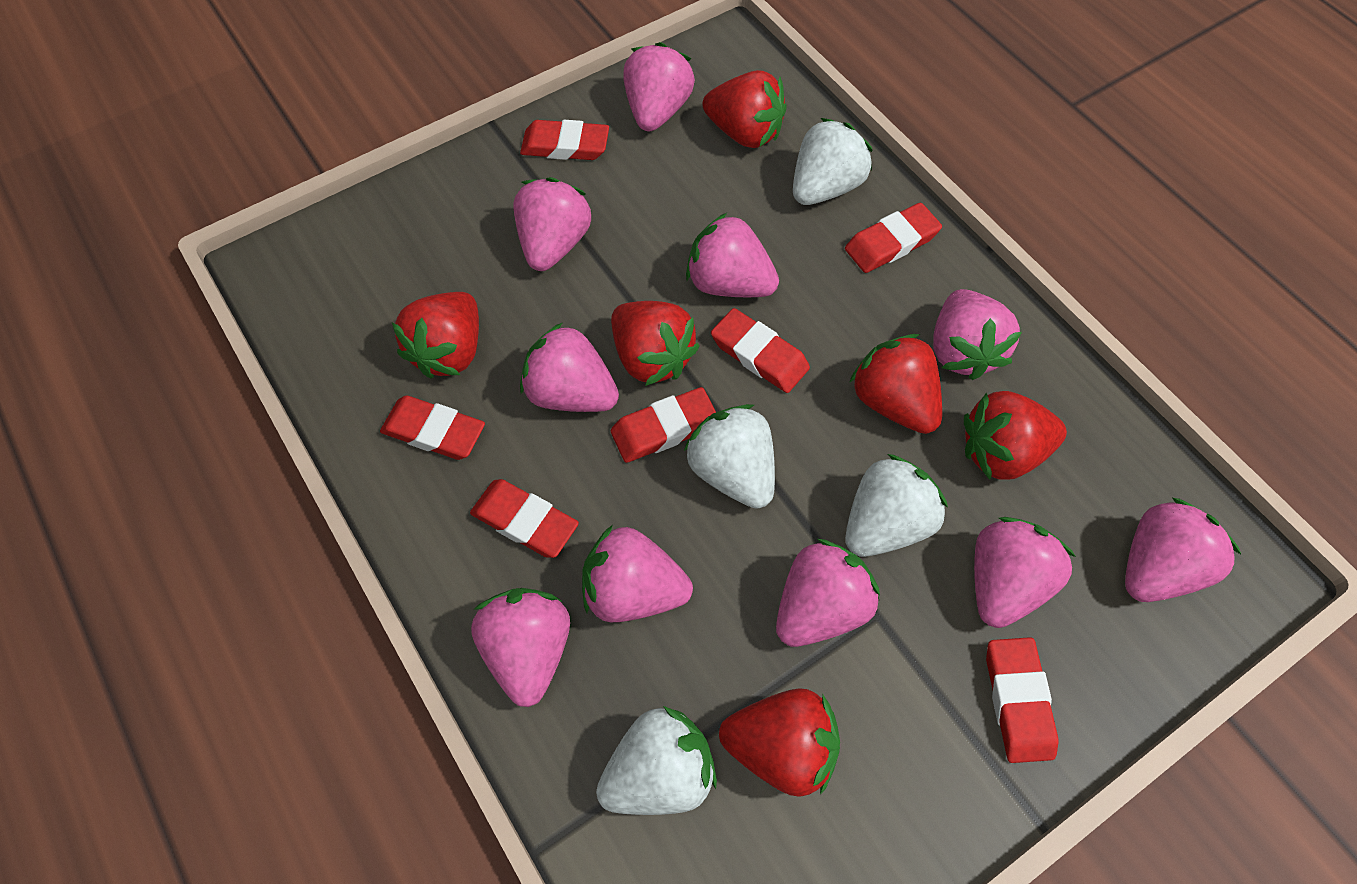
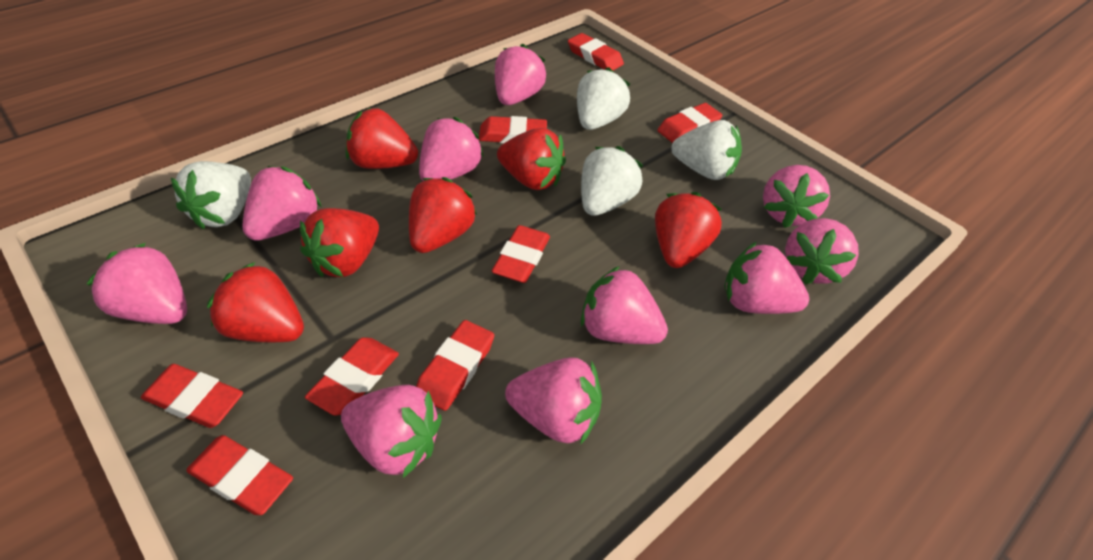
red eraser: [380,396,485,460] [470,479,579,558] [520,120,609,160] [611,387,716,463] [711,308,810,393] [845,203,942,273] [986,637,1059,763] = 7 -> [141,364,243,428] [186,435,293,515] [305,337,399,416] [416,320,494,411] [479,116,547,143] [492,225,550,283] [568,33,624,70] [657,103,722,143] = 8

